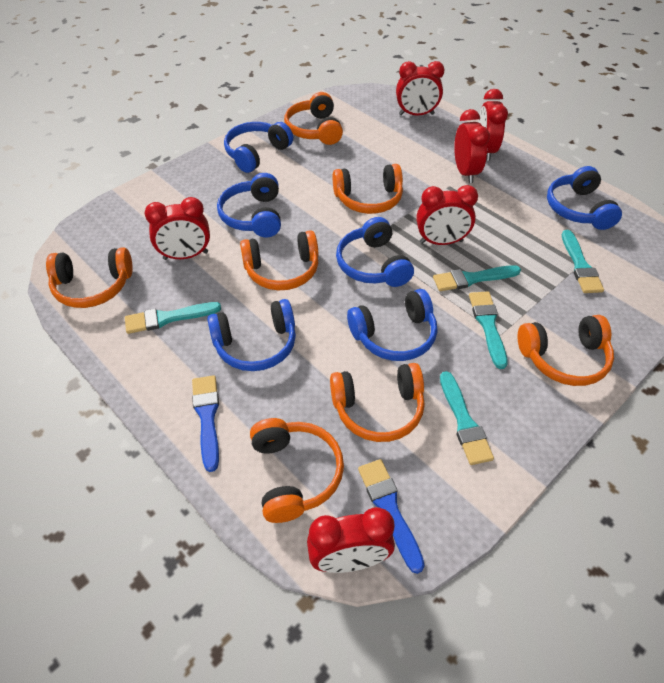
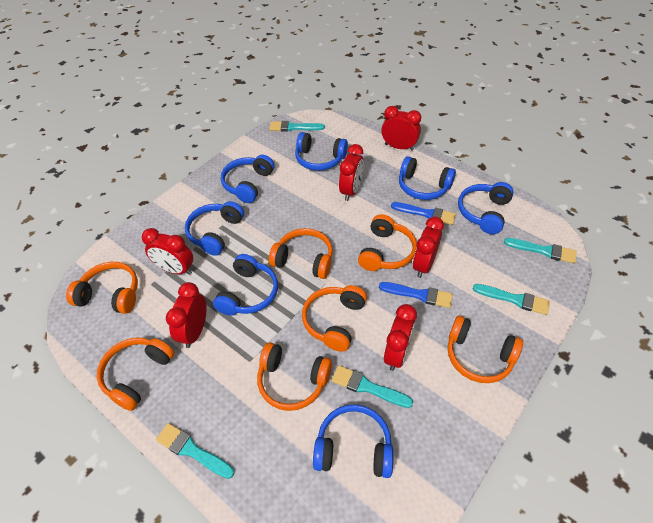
blue headphones: [207,299,296,371] [217,173,281,237] [224,122,293,173] [336,217,414,287] [347,289,437,361] [547,166,622,230] = 6 -> [185,201,244,256] [213,254,278,316] [221,155,275,203] [295,132,348,171] [313,404,394,478] [399,156,456,200] [458,182,513,234] = 7

